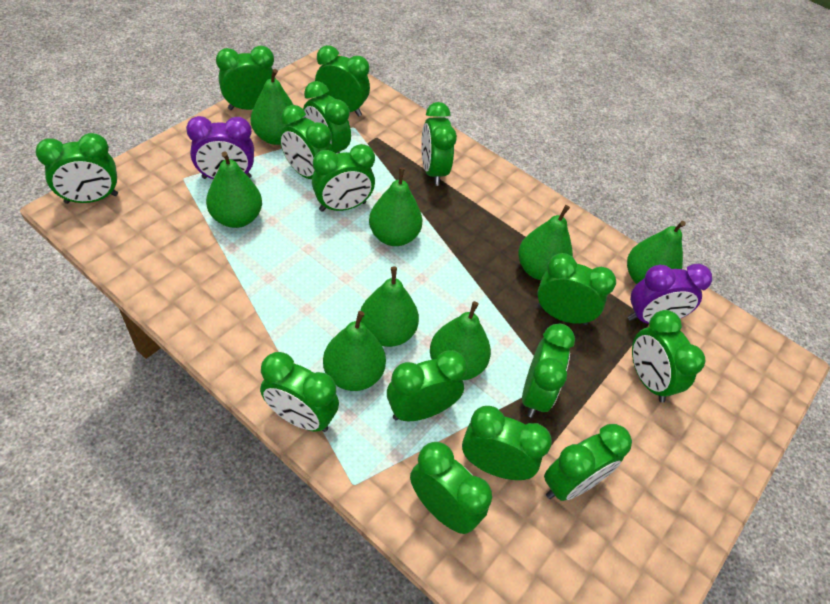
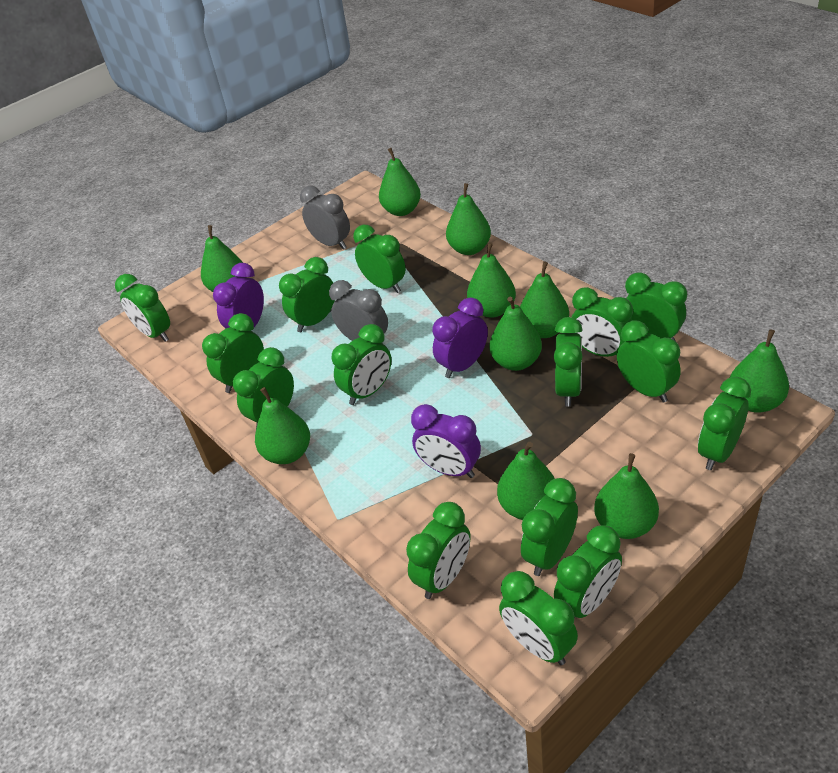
green pear: [206,151,262,228] [251,69,294,145] [323,311,386,391] [360,267,419,347] [369,168,422,246] [430,301,491,380] [518,205,573,280] [627,221,686,284] = 8 -> [201,225,243,292] [255,387,310,464] [379,148,421,216] [446,183,491,255] [467,242,516,318] [489,297,542,371] [497,442,555,520] [520,261,569,338] [594,453,659,539] [730,329,789,413] = 10
grey clock: none = 0 -> [300,186,350,250] [329,280,388,344] = 2
purple clock: [186,116,254,179] [628,264,712,324] = 2 -> [213,263,264,328] [411,404,481,478] [432,297,488,378] = 3

